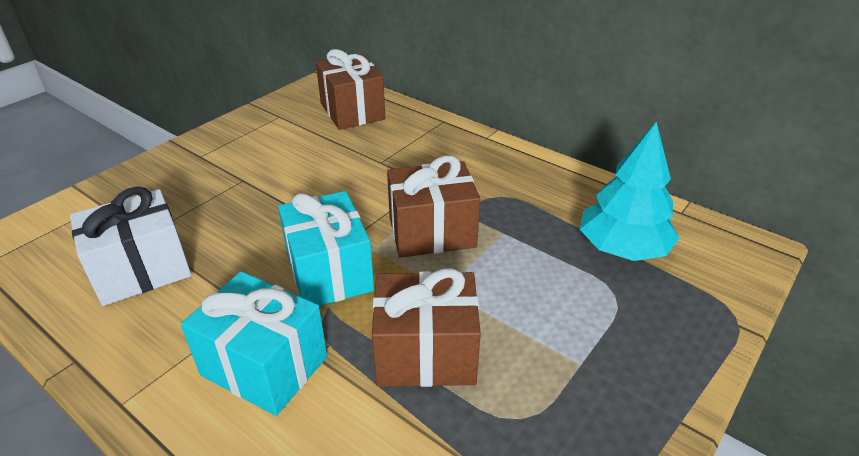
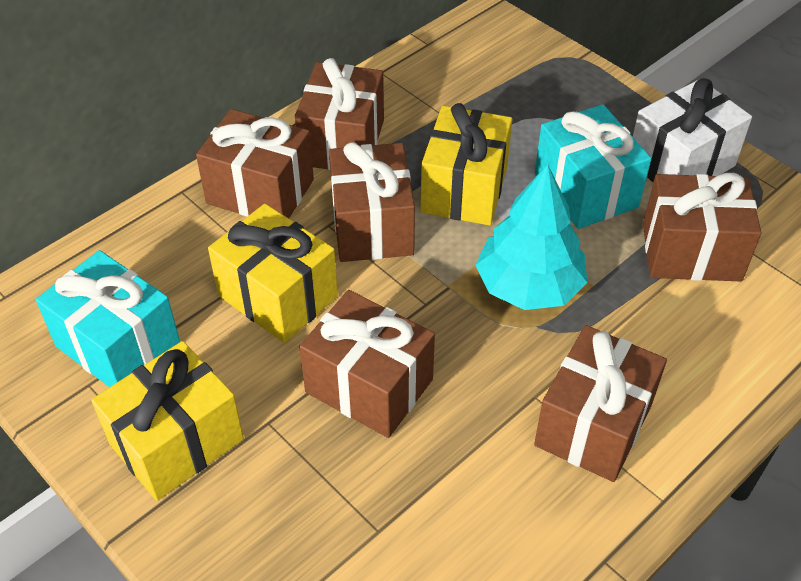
brown gift: [316,49,385,130] [372,268,481,387] [387,155,480,258] = 3 -> [196,109,314,218] [295,58,384,170] [299,290,435,438] [329,142,415,262] [534,325,667,482] [643,173,761,282] = 6
yellow gift: none = 0 -> [91,341,244,501] [208,204,338,343] [420,103,512,226] = 3

